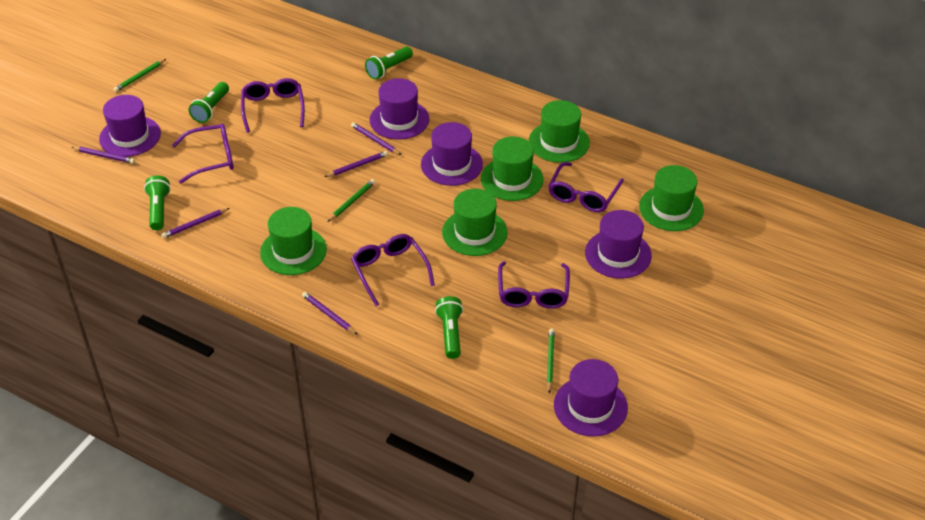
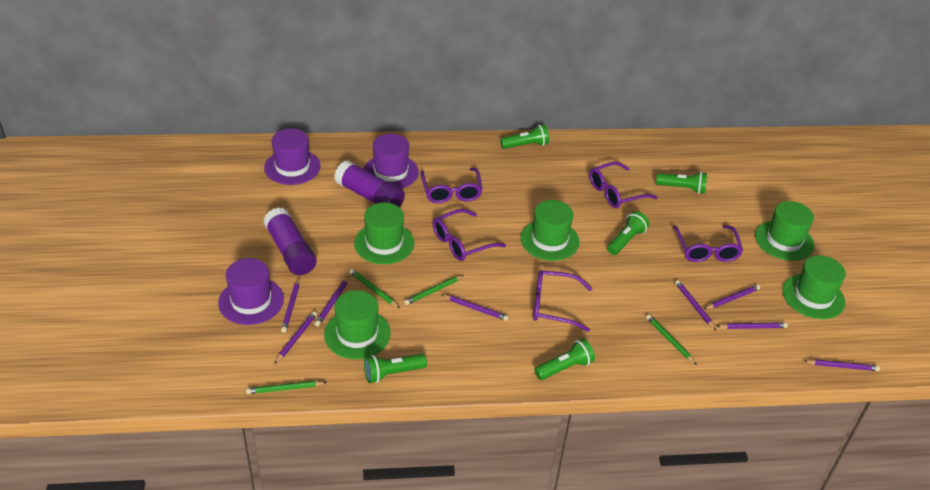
green flashlight: [144,175,171,230] [189,82,229,123] [365,46,413,79] [435,296,463,359] = 4 -> [364,354,427,383] [500,124,549,149] [534,339,595,380] [607,211,649,255] [656,172,707,194] = 5
green pencil: [113,59,166,92] [327,179,375,222] [547,328,555,393] = 3 -> [246,381,327,394] [349,269,400,308] [404,275,464,305] [646,315,697,365] = 4
purple glue stick: none = 0 -> [263,207,316,275] [334,160,405,207] = 2
purple hat: [99,95,161,157] [370,78,429,140] [421,122,483,186] [554,359,628,437] [585,210,652,279] = 5 -> [218,258,284,325] [264,129,321,185] [364,134,419,189] = 3
purple pencil: [71,147,135,164] [161,208,230,238] [302,292,358,335] [324,151,388,177] [351,122,401,155] = 5 -> [275,311,317,363] [281,278,300,333] [315,276,349,326] [442,295,509,321] [675,280,716,330] [704,285,760,309] [716,322,788,329] [804,359,880,371] = 8

